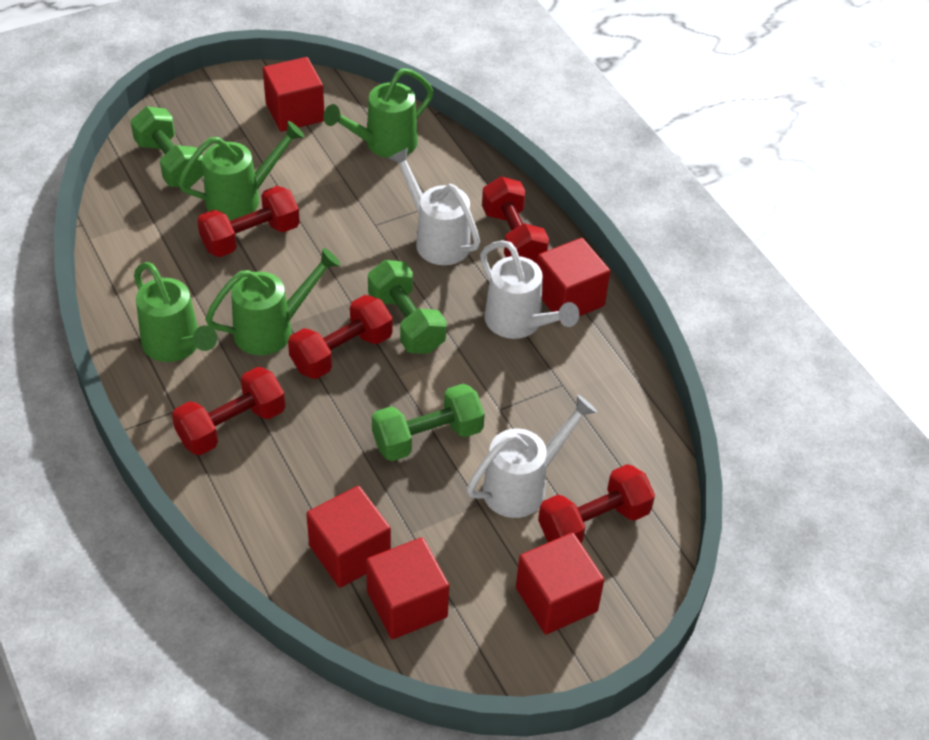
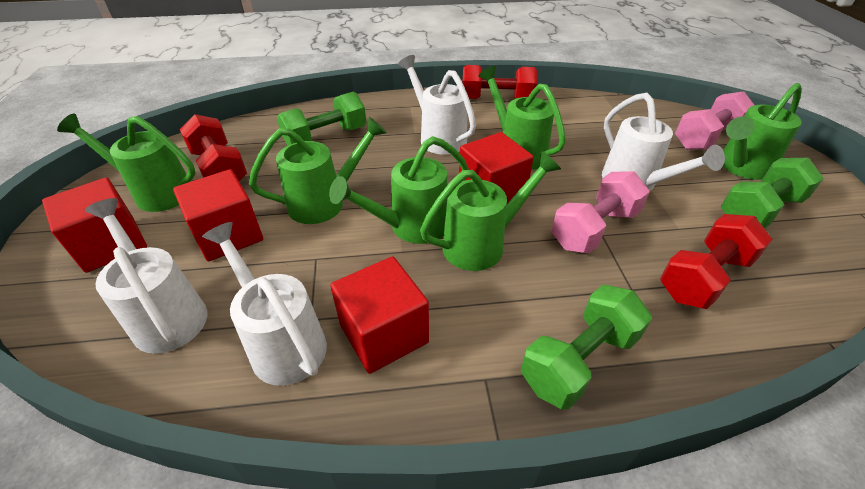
green watering can: [134,262,217,362] [178,121,305,220] [205,248,340,355] [323,68,433,158] = 4 -> [57,114,196,212] [249,117,387,224] [329,136,469,244] [420,151,561,271] [478,66,566,170] [723,83,802,180] = 6
pink dumbbell: none = 0 -> [552,171,650,253] [675,91,754,150] = 2
red cube: [263,57,324,132] [306,486,391,588] [366,537,449,639] [516,533,604,634] [537,238,610,323] = 5 -> [42,177,147,273] [173,169,263,261] [330,256,429,374] [459,132,534,203] = 4
red dumbbell: [172,367,285,455] [197,186,300,257] [288,295,393,379] [482,176,549,264] [538,464,655,543] = 5 -> [179,114,247,181] [462,65,537,99] [660,214,773,309] = 3
white watering can: [389,148,480,265] [467,395,597,518] [480,240,579,339] = 3 -> [85,198,207,354] [202,222,327,386] [398,55,476,155] [602,93,725,191] = 4

